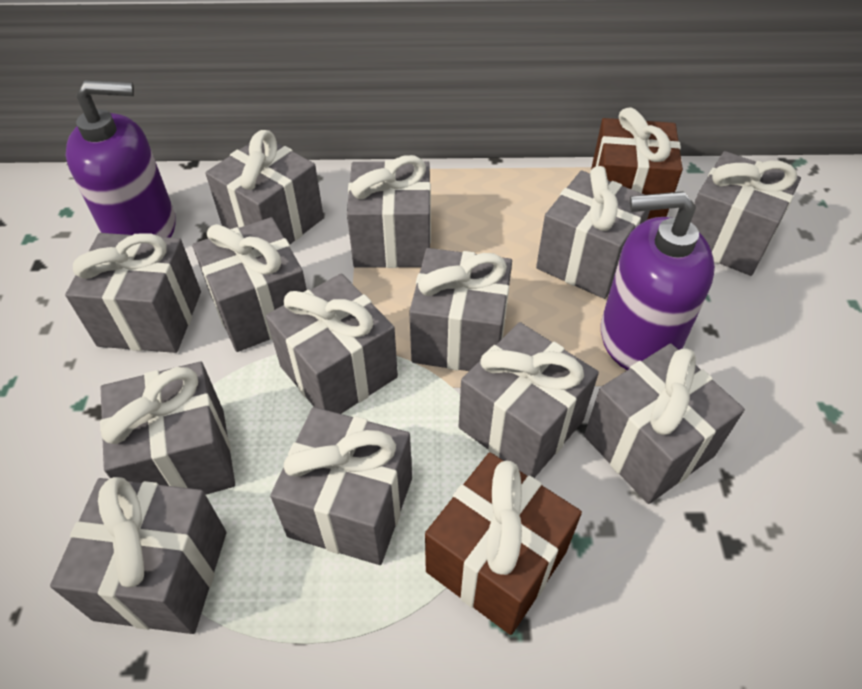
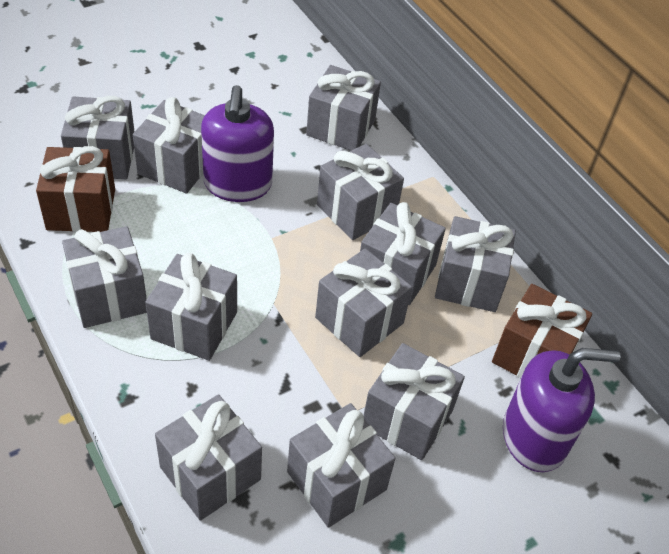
grey gift: [50,477,226,634] [65,233,201,353] [100,362,235,495] [192,217,307,352] [205,130,324,244] [266,273,398,414] [270,407,412,565] [347,155,431,268] [409,248,512,371] [458,322,599,478] [536,166,650,299] [584,343,745,504] [691,151,801,276] = 13 -> [61,96,135,179] [62,226,147,328] [133,97,205,194] [145,253,237,361] [155,394,262,521] [287,403,396,528] [306,65,381,151] [315,248,412,357] [317,144,404,240] [360,202,446,305] [364,343,465,460] [435,216,516,312] = 12

